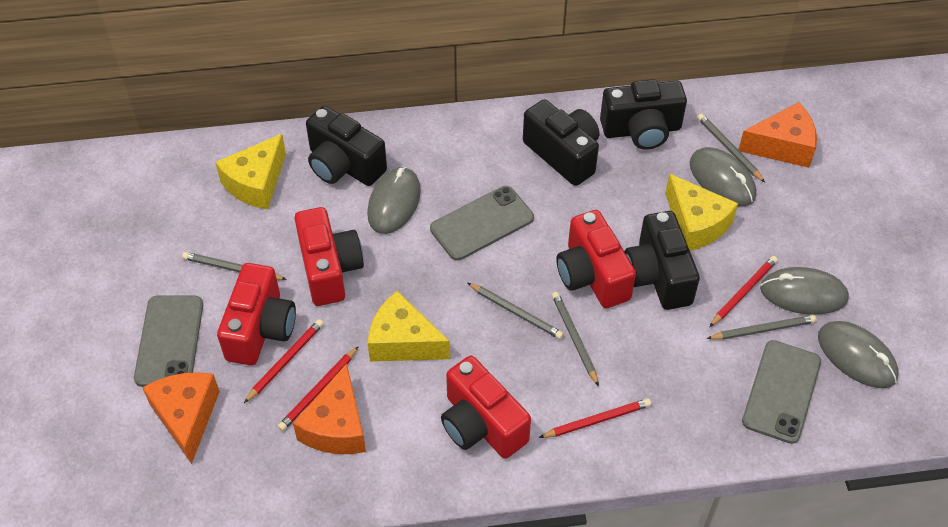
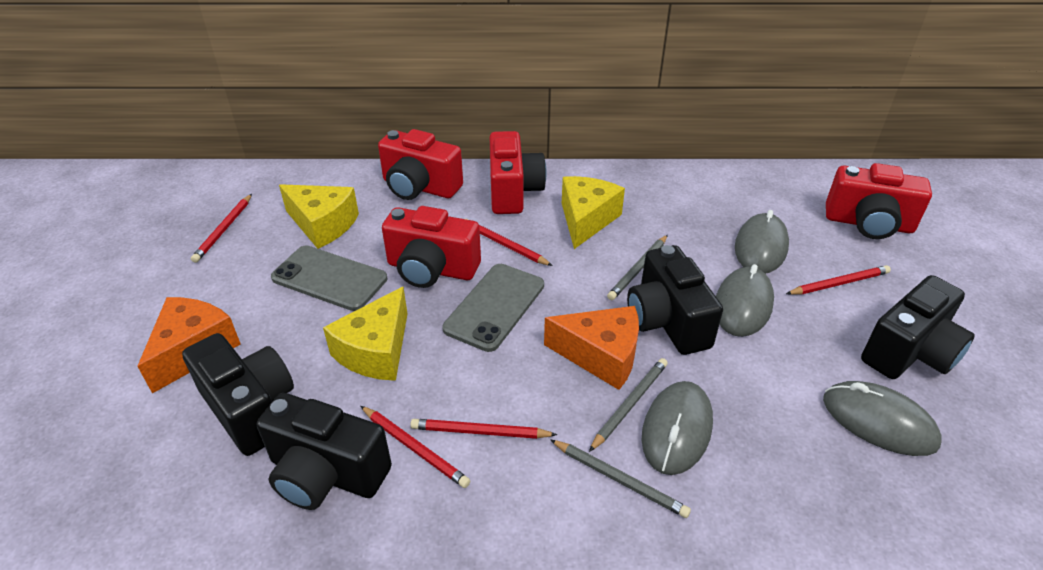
grey pencil: [182,252,287,280] [468,283,564,339] [552,292,599,386] [697,114,765,182] [706,315,817,340] = 5 -> [550,439,691,518] [589,358,668,452] [607,235,668,300] = 3
grey phone: [134,295,203,387] [430,186,534,261] [742,340,821,444] = 3 -> [271,246,387,311] [442,264,544,352] = 2
orange cheese: [142,372,220,464] [293,363,366,454] [738,102,817,168] = 3 -> [137,297,241,393] [544,306,639,390] = 2
red pencil: [244,319,324,403] [278,346,359,431] [539,398,651,438] [709,256,778,327] = 4 -> [191,194,252,263] [361,406,470,488] [410,419,557,439] [466,219,553,266] [786,265,891,295] = 5

